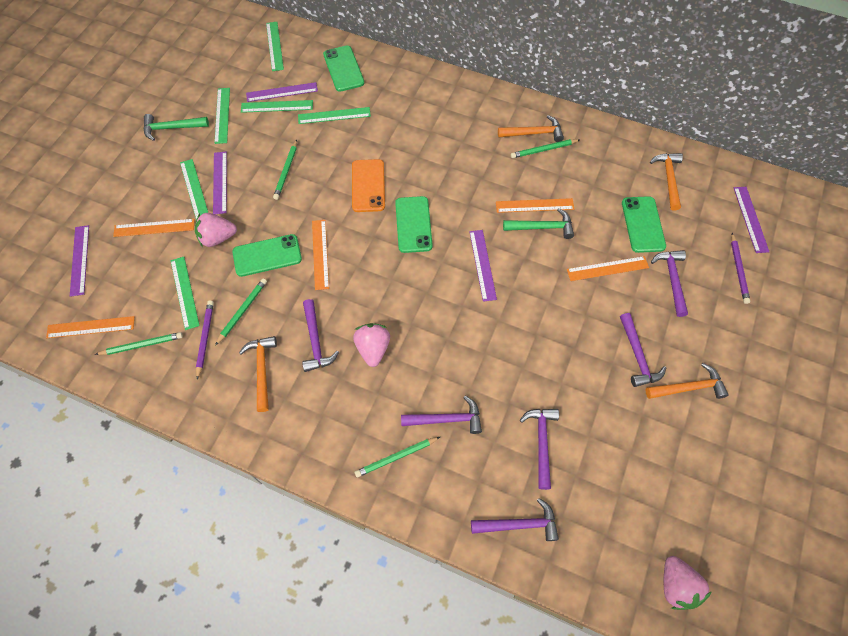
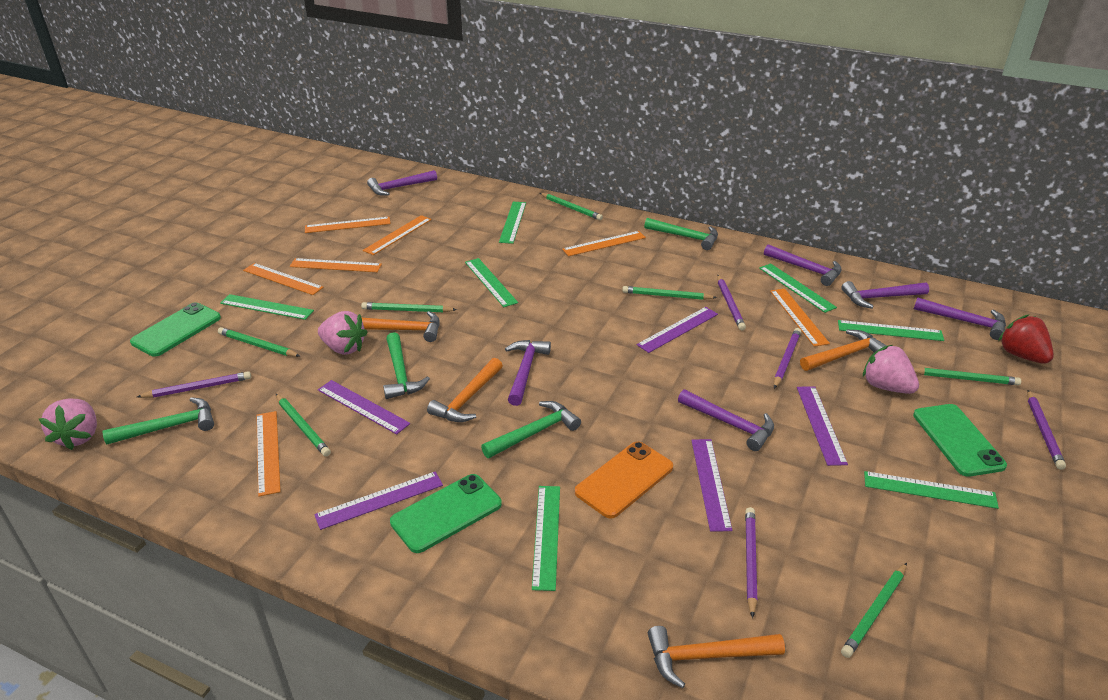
green hammer: [144,114,209,141] [503,208,574,239] = 2 -> [103,397,214,445] [383,332,430,399] [481,401,581,458] [644,218,718,250] = 4
green pencil: [95,332,183,355] [215,278,267,346] [273,140,297,200] [355,437,440,477] [511,139,579,158] = 5 -> [218,327,300,357] [276,394,331,456] [361,302,457,313] [540,193,603,220] [622,286,717,300] [841,563,907,658] [914,368,1021,385] = 7
green phone: [232,234,302,277] [323,46,365,92] [395,196,433,253] [622,196,666,253] = 4 -> [130,302,221,357] [390,474,502,553] [913,404,1007,477] = 3
green ruler: [171,257,200,330] [180,159,208,220] [214,88,230,144] [241,100,313,113] [266,22,284,71] [298,107,371,124] = 6 -> [220,294,314,320] [465,258,518,307] [499,202,526,244] [532,486,560,591] [759,263,837,313] [838,320,944,341] [864,471,999,509] = 7
orange ruler: [46,316,135,338] [113,219,195,237] [312,220,329,290] [496,198,574,213] [567,256,649,281] = 5 -> [243,263,324,295] [257,411,281,496] [290,258,382,272] [305,217,391,233] [363,215,432,255] [562,231,646,256] [770,288,830,347] = 7
purple pencil: [196,301,214,380] [731,233,750,304] = 2 -> [137,371,251,398] [717,275,746,330] [745,507,757,618] [774,328,801,389] [1027,390,1066,470] = 5
red strawberry: none = 0 -> [998,315,1054,364] = 1

